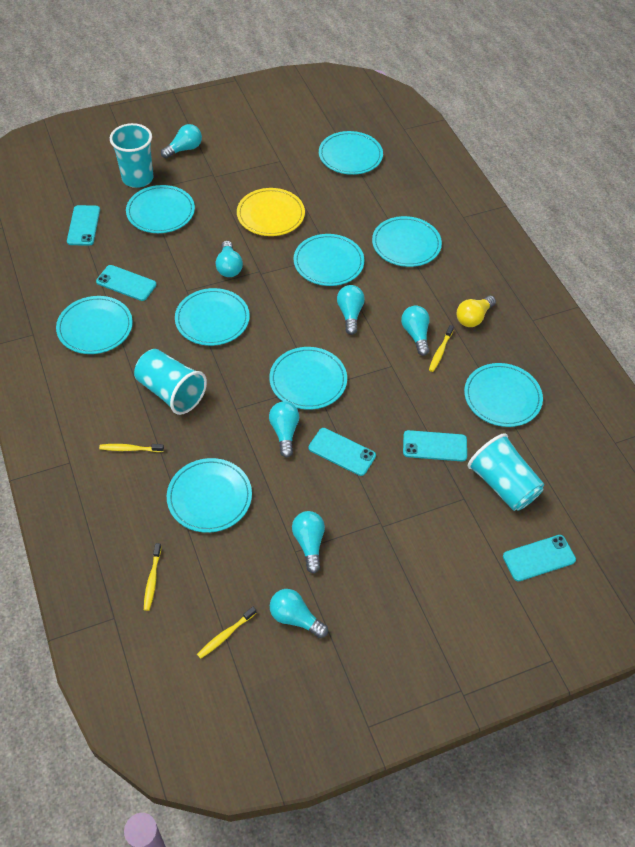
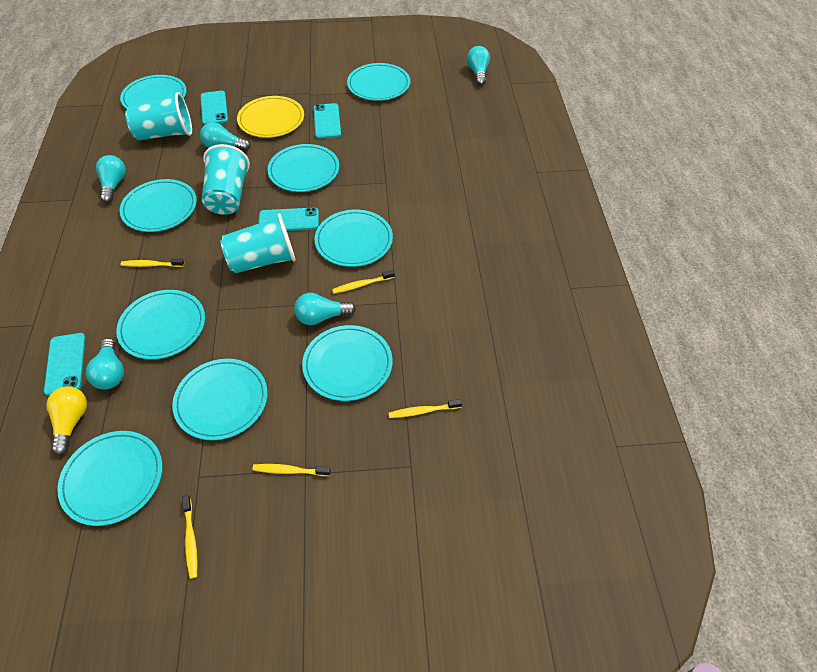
turquoise light bulb: [161,124,202,159] [215,241,243,277] [269,402,299,458] [270,589,328,638] [292,511,325,574] [337,285,365,335] [401,306,430,356] = 7 -> [86,338,124,389] [96,155,126,203] [200,122,250,151] [294,293,356,325] [467,46,490,86] = 5
turquoise phone: [67,205,100,246] [96,265,157,301] [309,428,376,476] [403,430,467,461] [503,535,576,581] = 5 -> [44,333,86,396] [201,91,228,125] [258,208,319,231] [314,103,341,139] = 4
yellow toothbrush: [99,444,164,452] [144,543,161,611] [197,607,256,659] [429,325,454,372] = 4 -> [120,258,184,267] [182,495,198,579] [252,464,331,476] [332,270,395,294] [389,399,462,418] = 5

